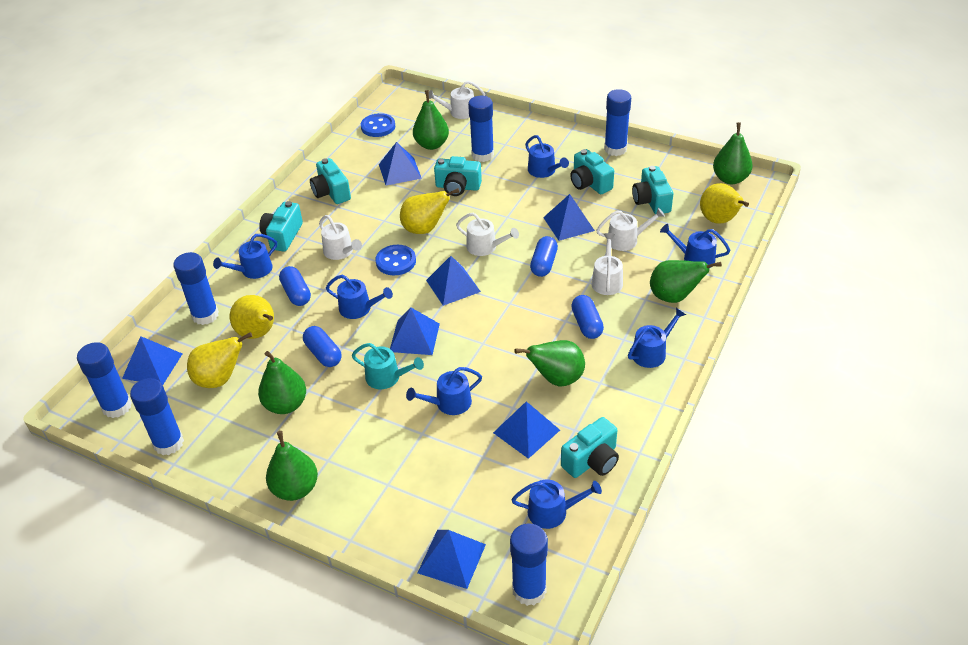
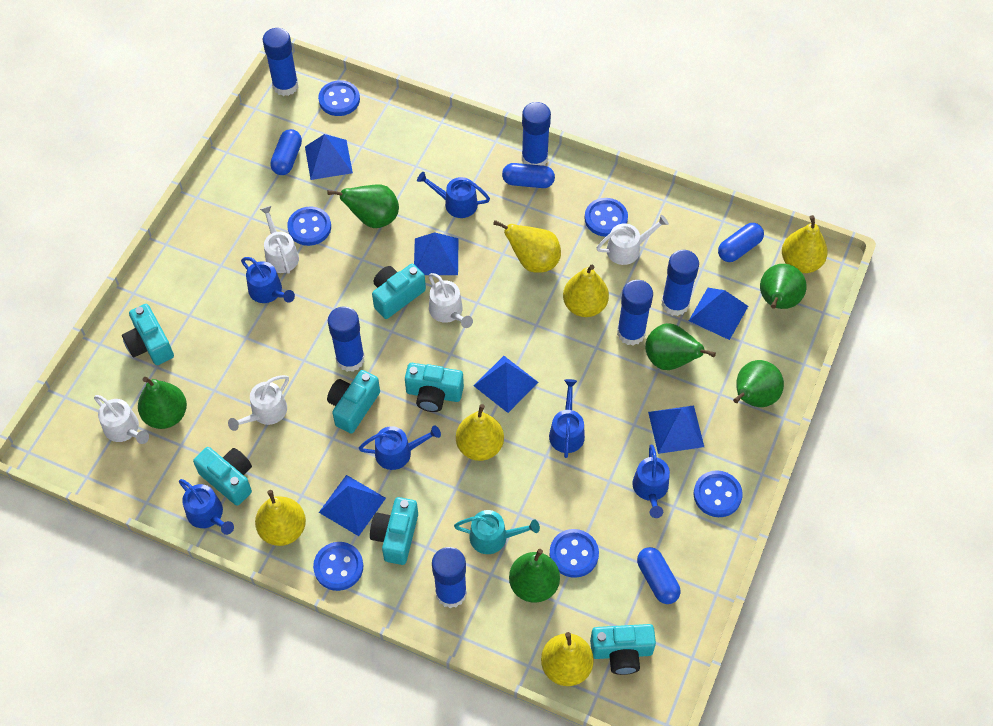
blue button: [361,113,395,137] [376,245,416,275] = 2 -> [287,207,331,246] [313,542,363,591] [318,80,360,116] [550,529,599,578] [585,198,628,237] [693,470,743,517] = 6
blue pyramid: [122,336,182,385] [379,142,422,185] [390,308,440,355] [418,530,486,589] [426,256,481,306] [493,401,560,459] [543,194,595,241] = 7 -> [305,134,353,180] [319,475,386,536] [414,232,459,275] [474,356,538,413] [648,405,704,454] [689,288,748,340] = 6
blue watering can: [213,234,277,279] [326,275,393,319] [406,367,482,415] [511,479,602,529] [525,135,569,178] [628,308,686,368] [660,224,730,268] = 7 -> [179,479,234,535] [241,257,295,303] [359,425,441,470] [417,172,490,218] [549,379,585,458] [632,445,670,518] = 6
turquoise camera: [259,201,303,251] [310,158,351,204] [434,156,482,196] [561,417,619,478] [570,149,614,194] [632,166,673,214] = 6 -> [122,304,174,365] [193,447,252,506] [327,370,380,434] [370,497,418,565] [372,264,426,319] [405,363,464,412] [590,624,656,675] = 7
yellow pear: [187,332,252,388] [230,295,274,339] [400,188,460,234] [700,183,749,224] = 4 -> [255,490,306,546] [456,404,504,461] [493,220,561,273] [541,632,594,686] [563,265,609,317] [782,215,828,273] = 6

